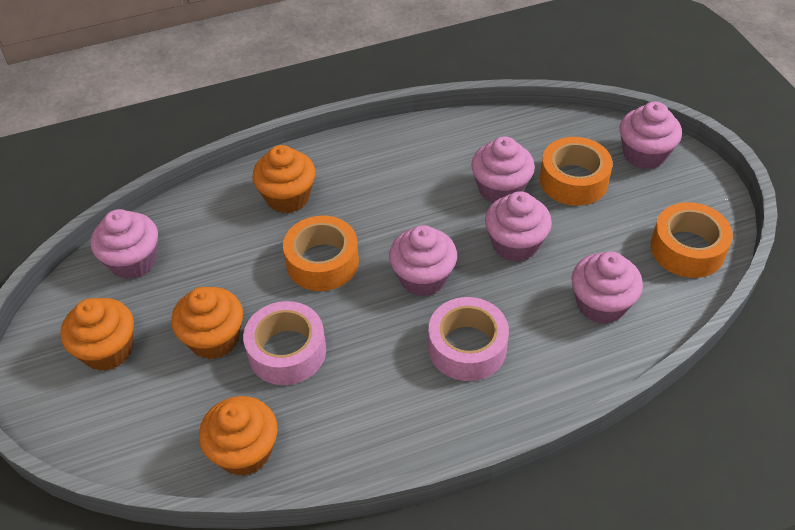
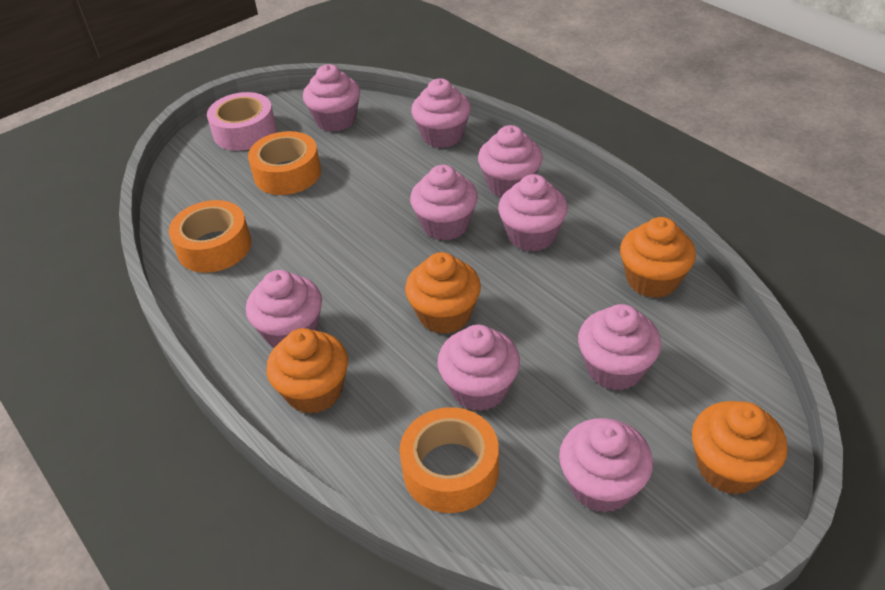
pink cupcake: [91,209,158,279] [389,225,457,297] [471,136,535,203] [485,191,552,262] [571,251,643,324] [620,102,682,169] = 6 -> [246,270,322,348] [303,64,360,132] [410,165,478,241] [411,78,471,148] [437,325,520,411] [478,125,543,197] [498,174,568,252] [559,418,653,513] [578,304,661,390] = 9
pink tape: [243,301,326,385] [428,297,509,381] = 2 -> [207,92,276,151] = 1

